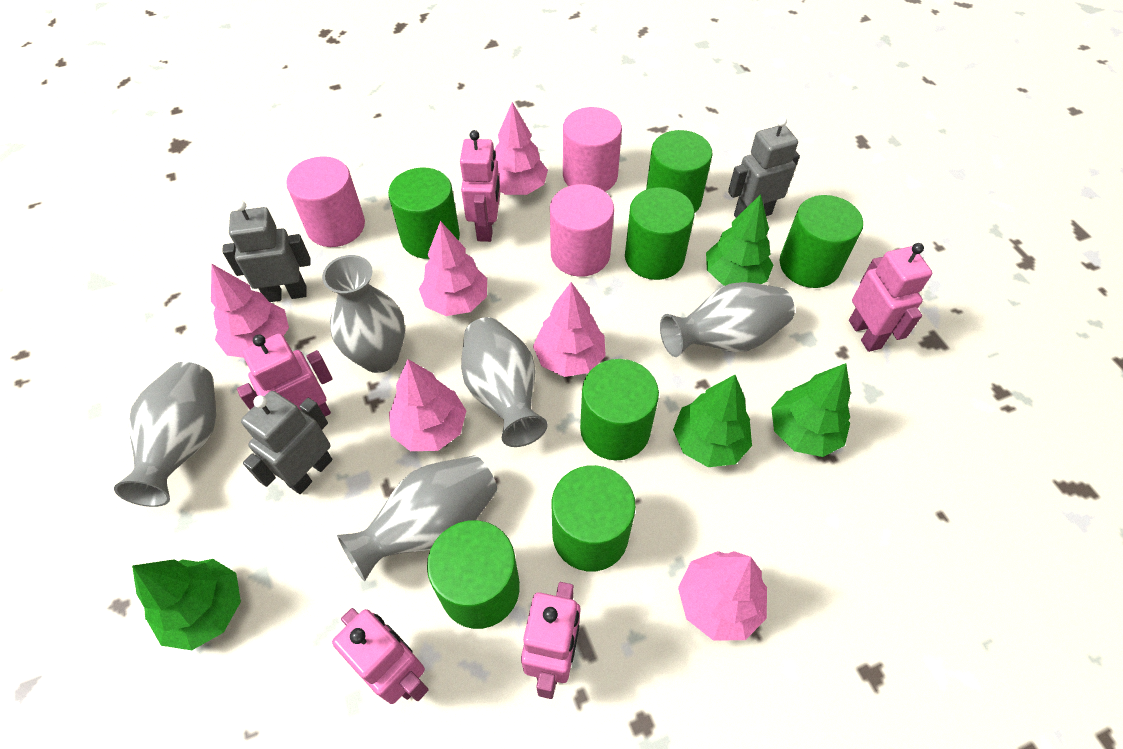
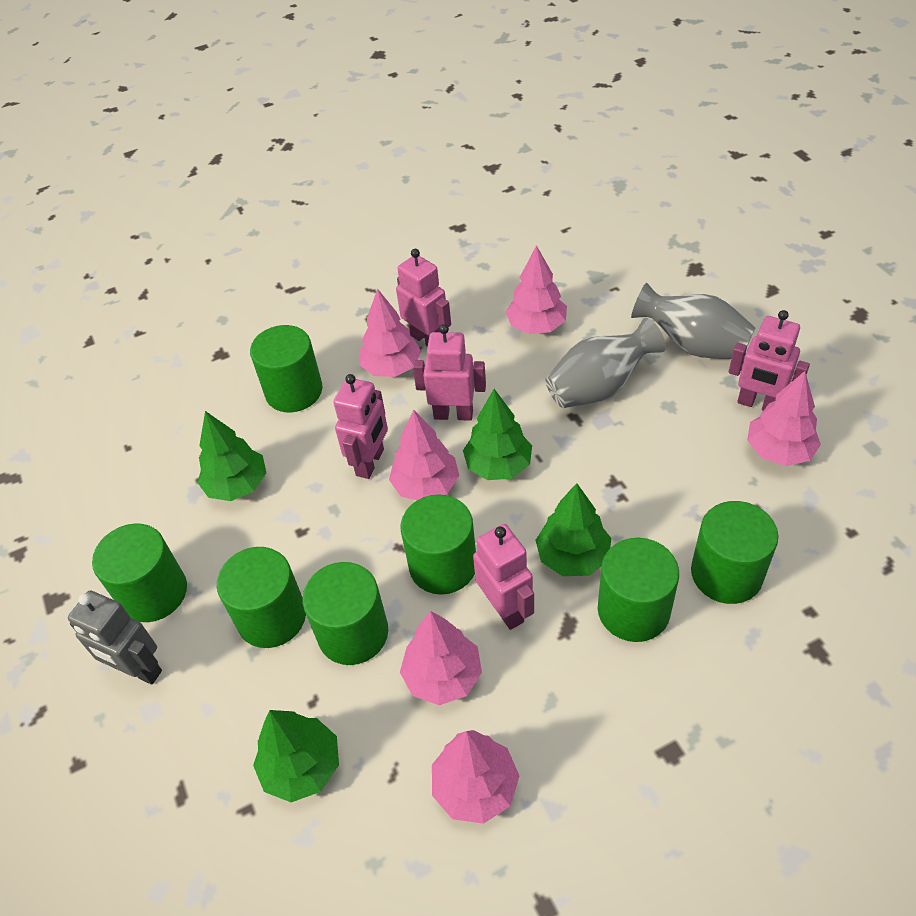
grey robot: [222,200,311,302] [241,391,332,494] [728,116,800,218] = 3 -> [68,591,162,685] = 1
grey vase: [114,362,216,507] [322,255,405,373] [337,455,497,581] [461,317,548,447] [660,282,795,357] = 5 -> [545,318,666,408] [631,283,756,359] = 2
pink cylinder: [286,156,365,247] [550,184,614,277] [563,107,622,191] = 3 -> none = 0

